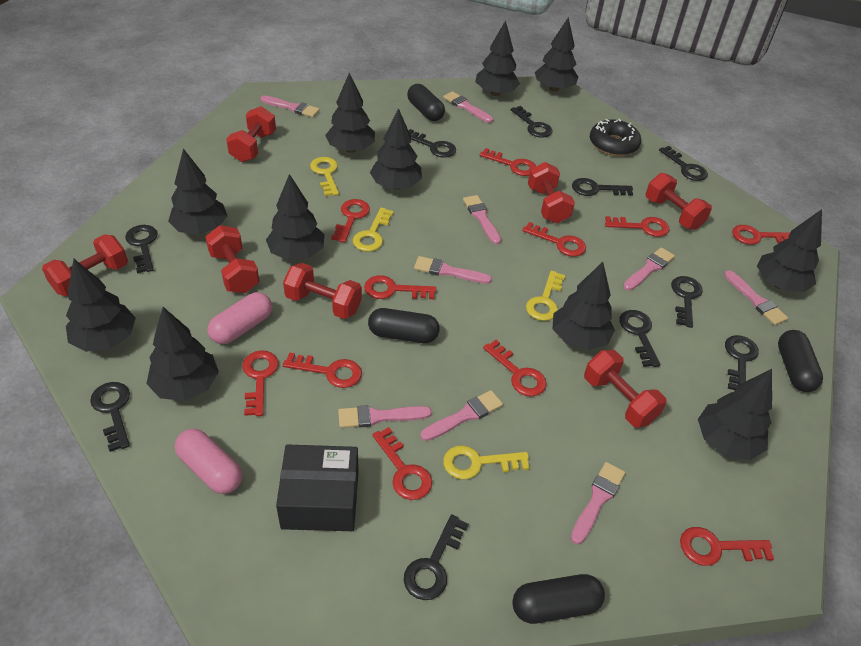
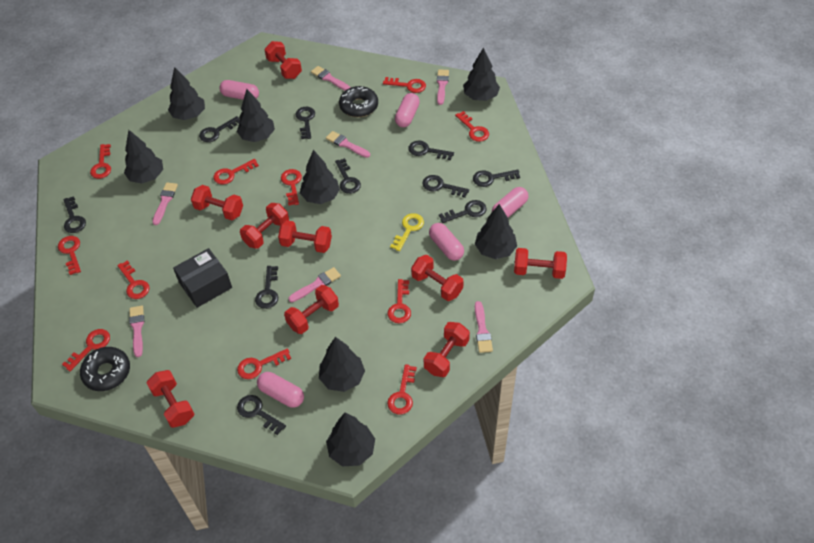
black capsule: [368,308,440,343] [407,84,445,121] [512,574,605,624] [778,330,823,392] = 4 -> none = 0
black donut: [590,119,641,156] = 1 -> [80,347,130,391] [339,86,378,117] = 2
black tree: [66,259,135,352] [146,307,219,401] [168,149,227,235] [266,174,325,260] [325,73,375,153] [370,108,422,190] [475,20,520,96] [535,17,578,92] [552,262,615,350] [698,369,772,460] [757,209,822,292] = 11 -> [124,130,163,184] [168,67,205,120] [237,89,275,142] [300,150,340,204] [319,337,365,392] [326,413,375,466] [463,48,500,101] [475,204,517,259] = 8
pink brush: [260,95,320,117] [338,405,432,428] [414,256,492,284] [420,390,503,441] [443,91,493,123] [463,195,501,244] [571,462,625,544] [623,247,675,291] [724,270,788,325] = 9 -> [129,306,144,357] [153,183,178,225] [288,267,341,302] [311,66,351,91] [326,131,370,158] [437,69,449,105] [475,301,493,353] = 7
pink capsule: [175,429,242,494] [207,292,272,344] = 2 -> [219,80,259,100] [257,372,304,408] [395,93,420,127] [429,223,464,261] [492,187,528,218] = 5
red dumbbell: [42,234,128,296] [205,225,260,293] [226,106,276,162] [283,263,362,319] [528,162,575,223] [584,350,667,428] [646,173,712,230] = 7 -> [147,370,194,428] [191,185,243,220] [240,203,289,249] [264,41,302,79] [278,220,332,253] [284,285,339,334] [411,255,464,301] [424,322,470,377] [514,248,567,279] = 9
yellow key: [310,157,339,196] [353,208,394,252] [443,445,530,480] [526,271,565,321] = 4 -> [390,213,424,251] = 1

